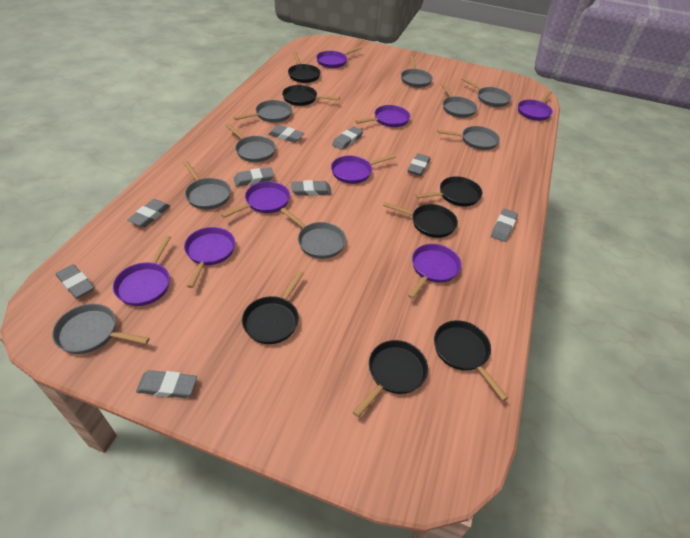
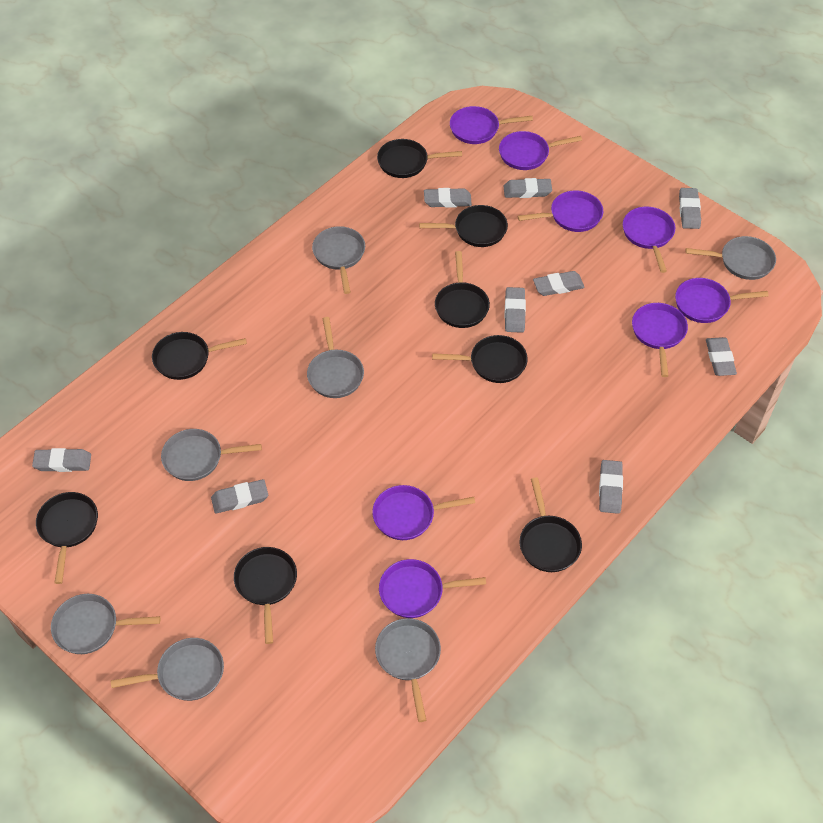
black pan: [242,270,304,344] [282,85,340,106] [288,52,321,83] [353,340,428,417] [383,202,458,238] [415,176,482,206] [434,320,509,401] = 7 -> [36,492,98,584] [152,332,247,380] [234,547,297,644] [377,139,462,178] [419,205,508,247] [432,335,528,383] [435,251,490,328] [520,477,582,572] = 8
grey pan: [52,304,150,354] [183,161,231,210] [225,123,276,162] [233,100,292,122] [280,208,346,259] [401,56,433,88] [437,126,500,150] [441,83,477,118] [462,77,511,107] = 9 -> [51,594,160,654] [111,638,224,701] [161,429,262,481] [307,317,364,398] [312,226,365,294] [375,618,441,722] [686,236,776,280] = 7

